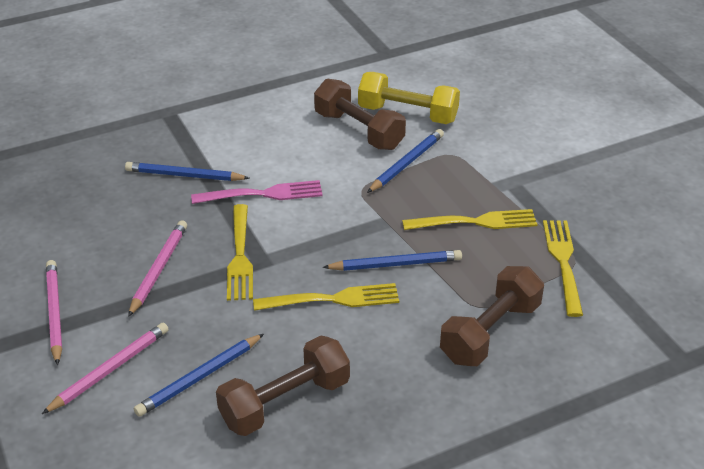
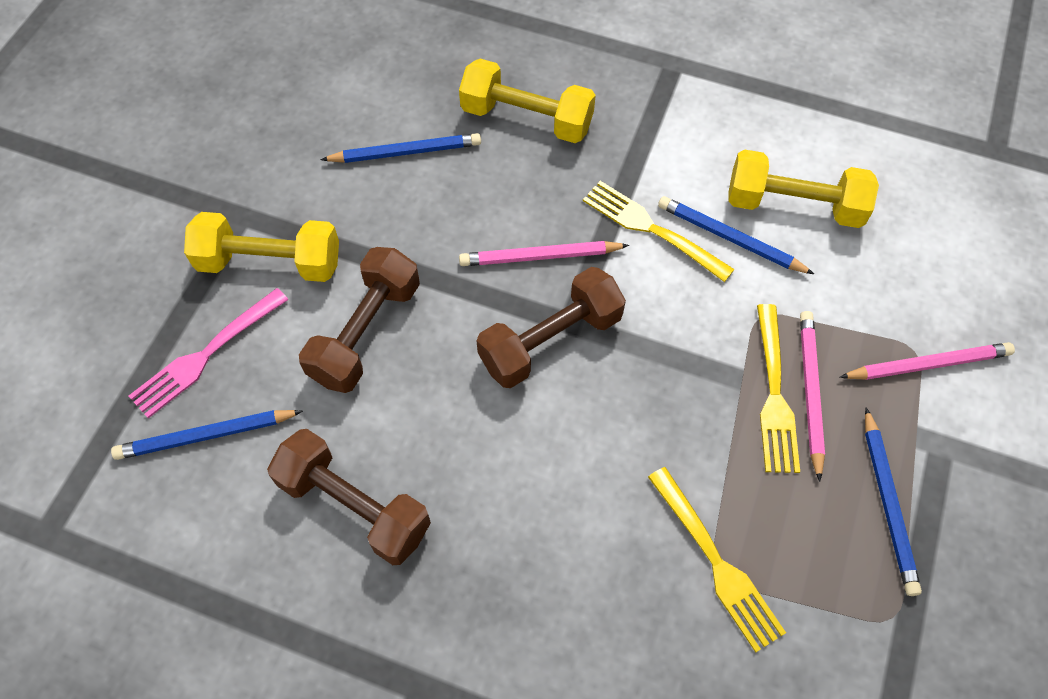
yellow dumbbell: [358,72,460,124] = 1 -> [184,212,339,282] [459,59,596,143] [728,149,879,228] = 3
yellow fork: [227,204,253,301] [253,283,399,311] [402,209,538,230] [543,220,583,317] = 4 -> [583,181,735,282] [648,467,786,653] [757,304,800,473] = 3

